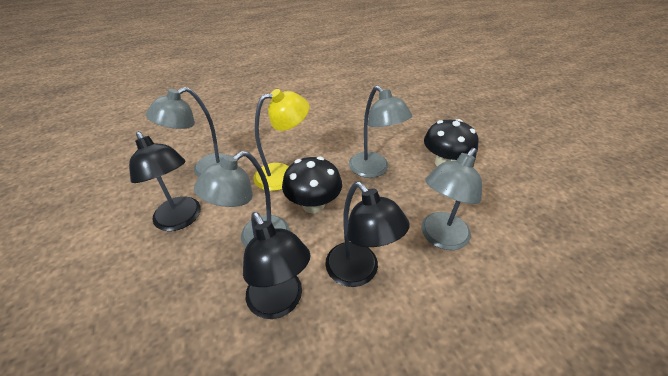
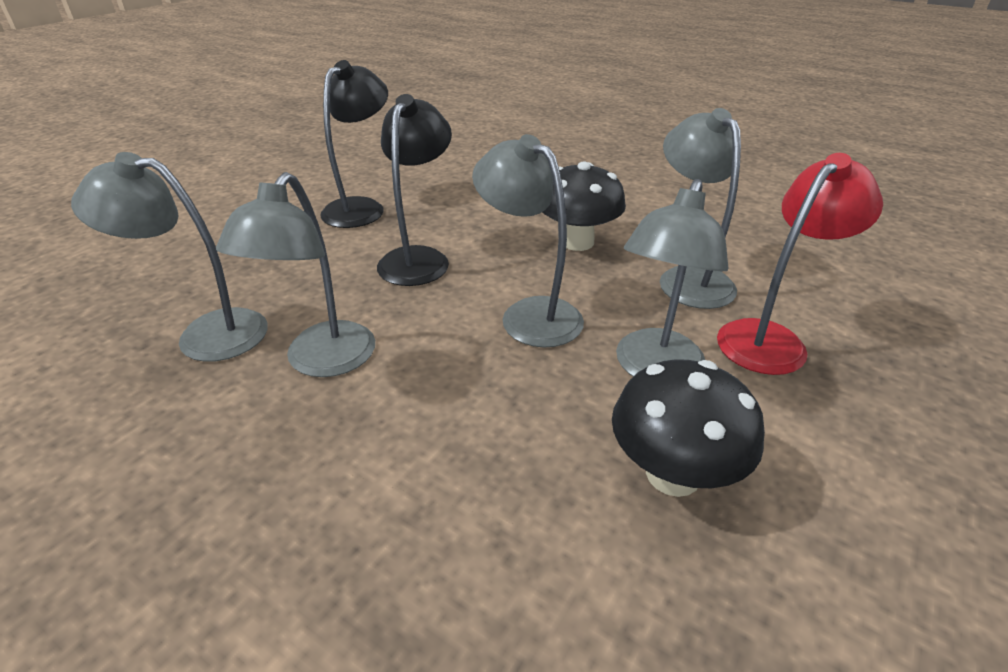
black lamp: [129,131,201,231] [243,212,311,319] [325,182,410,287] = 3 -> [320,60,388,228] [377,94,452,286] = 2
grey lamp: [146,87,226,177] [194,151,290,248] [349,85,412,178] [421,148,482,250] = 4 -> [71,152,268,362] [216,172,375,377] [472,134,584,348] [616,179,728,376] [660,108,741,309] = 5
red lamp: none = 0 -> [717,153,883,375] = 1
yellow lamp: [253,89,309,191] = 1 -> none = 0

